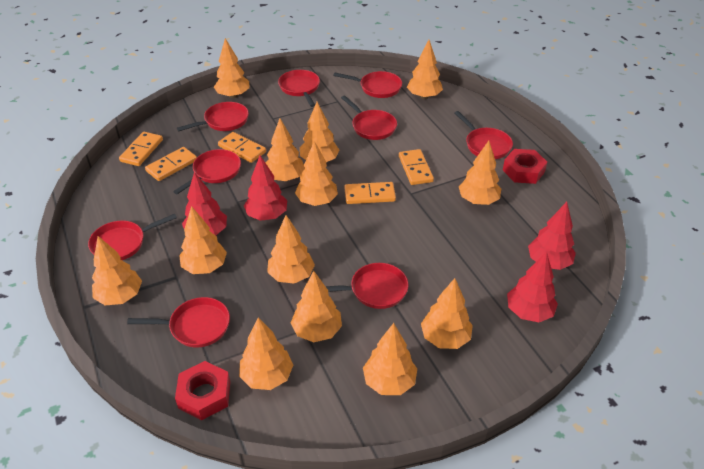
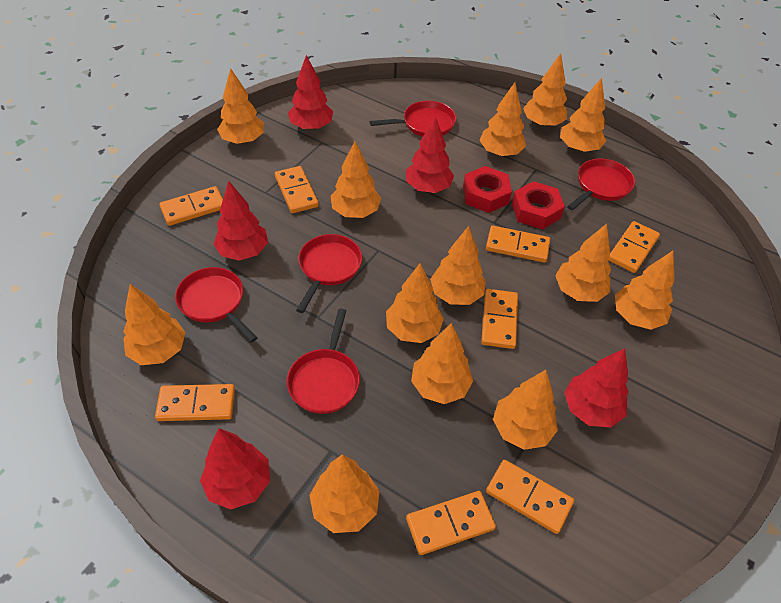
orange domino: [119,132,163,166] [145,147,197,181] [218,132,266,163] [344,182,396,204] [399,149,434,185] = 5 -> [155,384,235,421] [159,186,223,226] [275,166,319,213] [406,491,496,555] [481,289,518,349] [486,226,550,262] [486,460,574,534] [608,221,660,273] = 8
red pan: [88,214,177,260] [127,297,230,348] [173,149,241,194] [177,102,249,131] [278,70,320,107] [325,263,408,309] [333,71,402,98] [341,96,397,140] [455,111,513,159] = 9 -> [175,267,257,343] [287,309,360,414] [296,234,362,313] [370,101,456,137] [567,158,635,211] = 5
red tree: [182,172,227,235] [244,155,287,221] [507,252,558,322] [528,202,576,270] = 4 -> [200,428,270,509] [213,181,268,261] [288,55,333,130] [406,116,454,193] [564,348,629,427] = 5

